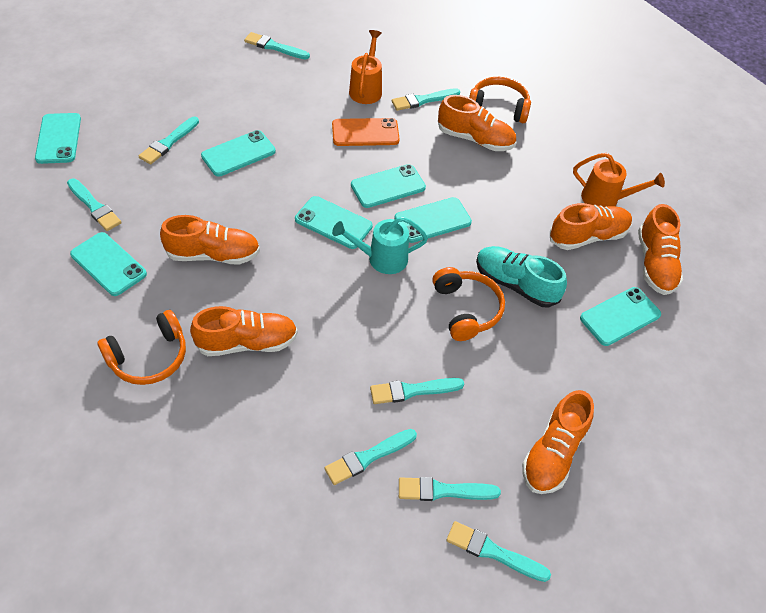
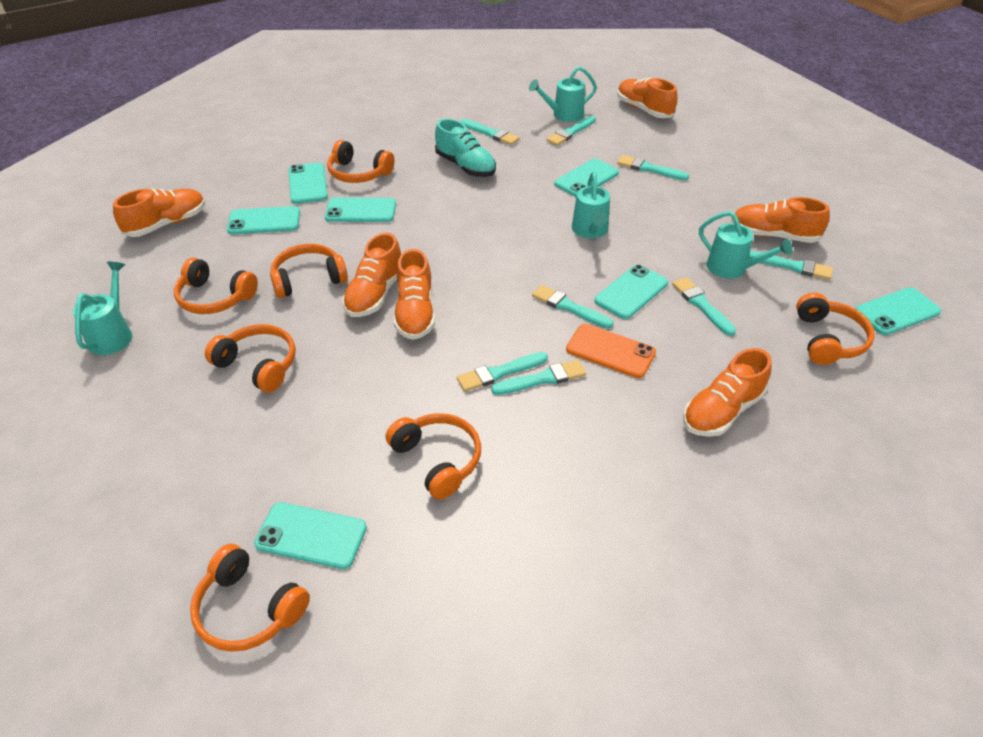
orange headphones: [97,310,186,385] [432,267,505,341] [469,77,531,123] = 3 -> [174,258,258,314] [190,544,310,652] [205,324,296,392] [270,244,348,298] [327,140,395,183] [386,413,481,500] [796,293,875,365] = 7
orange watering can: [349,30,382,104] [573,153,665,207] = 2 -> none = 0
turquoise watering can: [332,217,428,274] = 1 -> [73,261,132,355] [529,66,597,122] [572,172,610,239] [699,211,793,279] = 4

